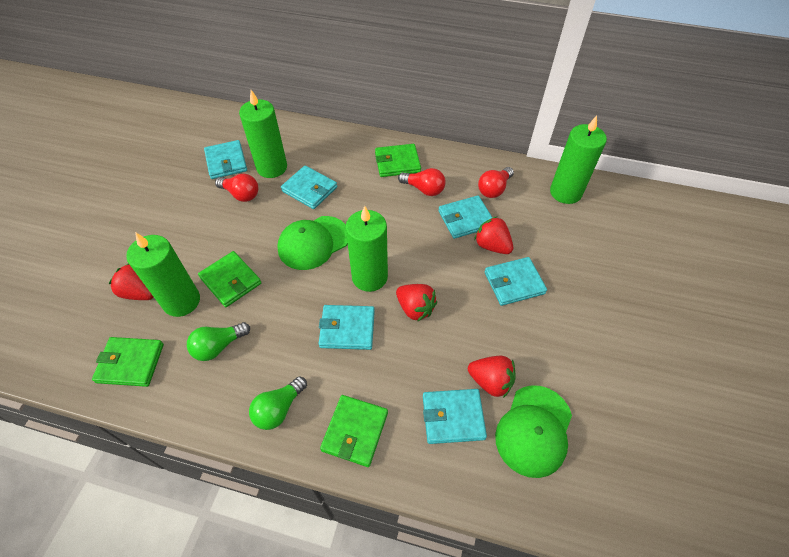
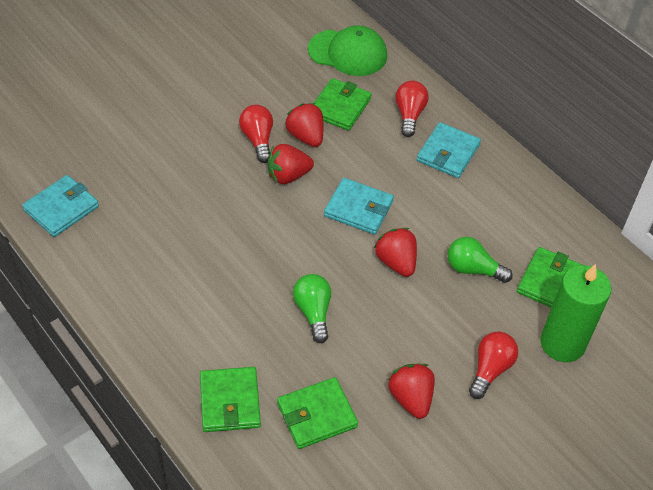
green candle: [126,232,200,317] [239,90,287,178] [346,206,388,292] [550,116,607,204] = 4 -> [540,264,611,362] = 1
green cap: [277,216,348,270] [495,385,572,478] = 2 -> [308,25,387,76] = 1
turquoise wallet: [204,140,247,179] [281,165,337,209] [319,305,375,350] [423,389,487,444] [438,195,493,239] [485,257,547,306] = 6 -> [22,175,99,237] [324,178,394,235] [417,122,481,178] = 3

